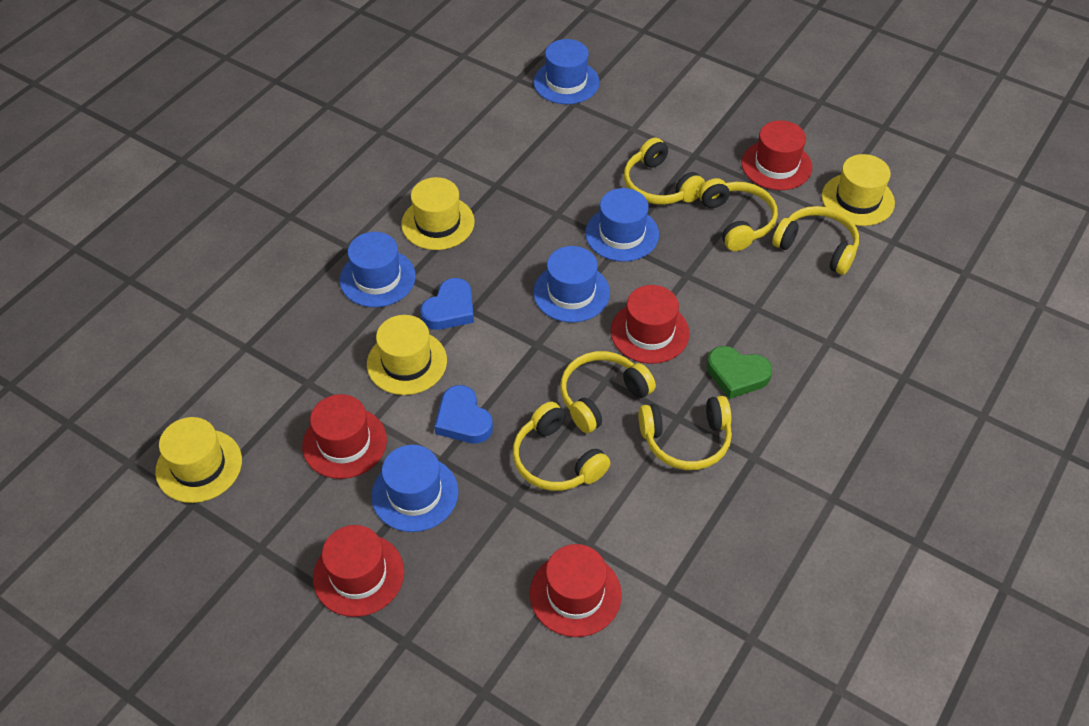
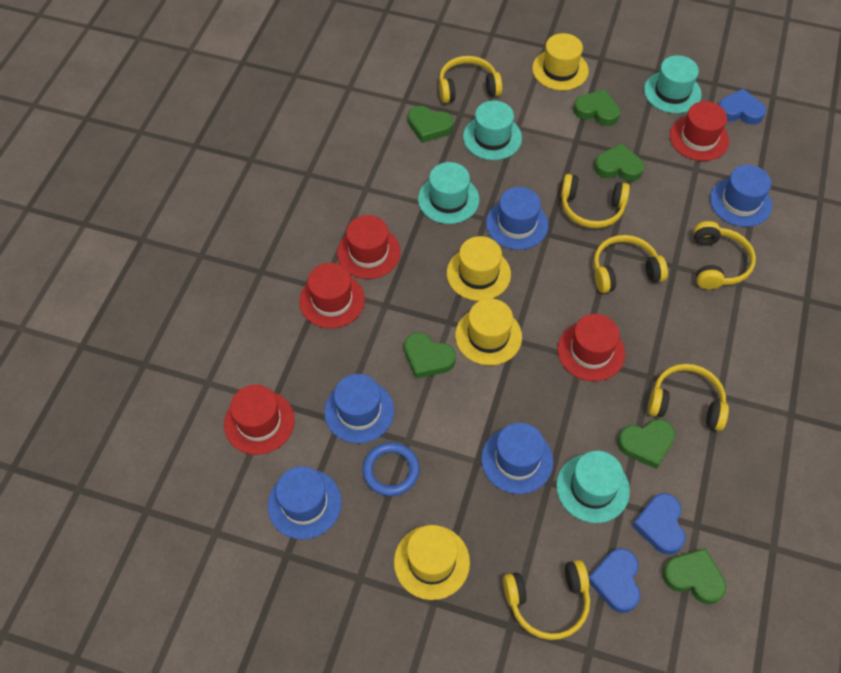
blue heart: [420,278,474,330] [434,385,493,444] = 2 -> [589,548,640,613] [632,493,686,555] [719,89,766,125] = 3
blue ring: none = 0 -> [363,442,419,496] = 1
green heart: [707,346,772,399] = 1 -> [404,332,456,379] [408,106,454,143] [573,90,620,126] [594,143,644,181] [618,419,675,469] [662,548,726,604] = 6
turquoise hat: none = 0 -> [418,162,479,224] [463,101,522,160] [556,451,630,523] [644,55,702,114] = 4

